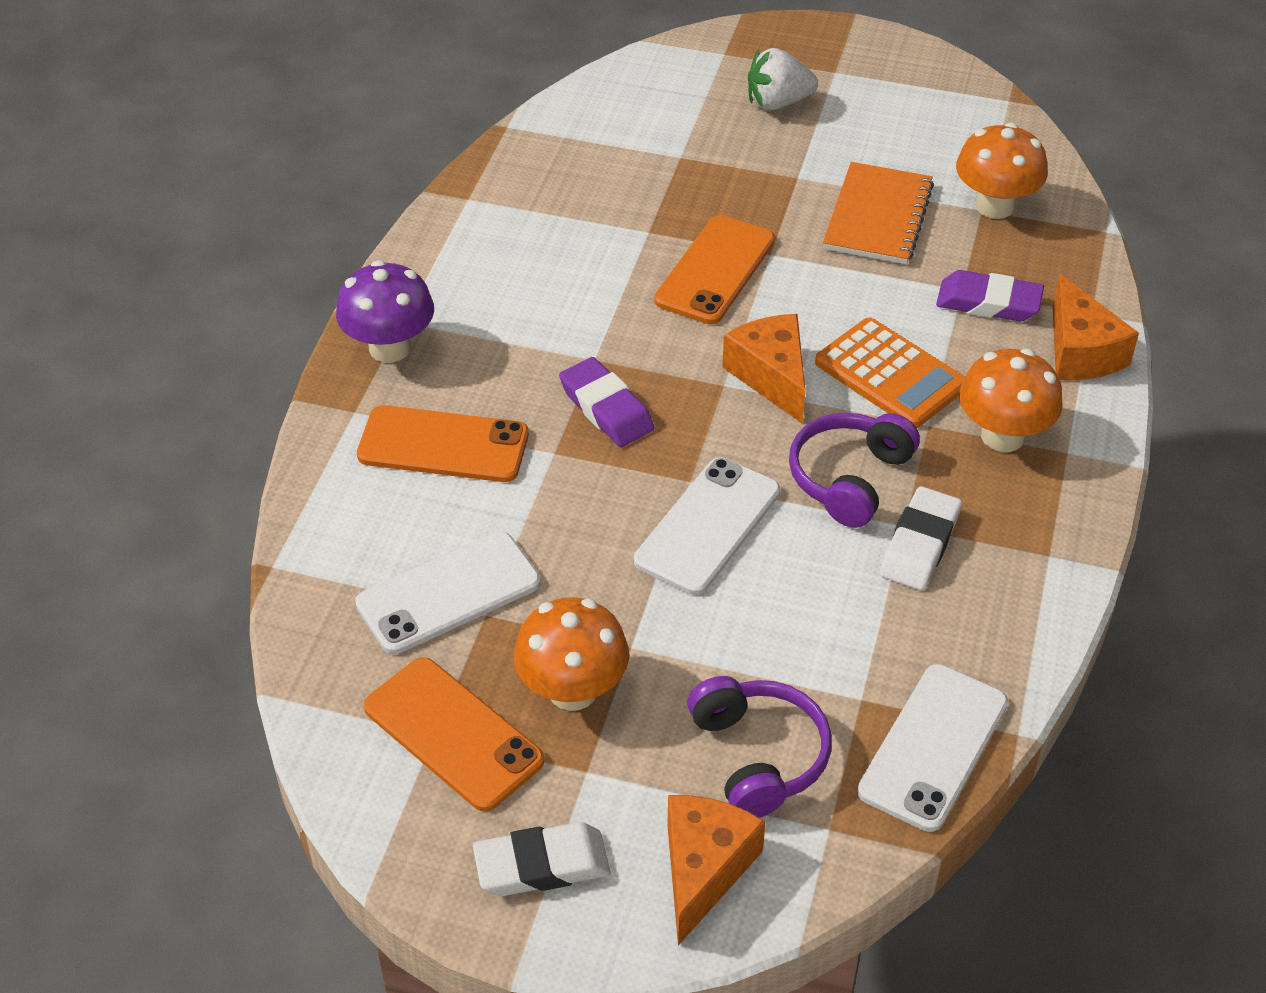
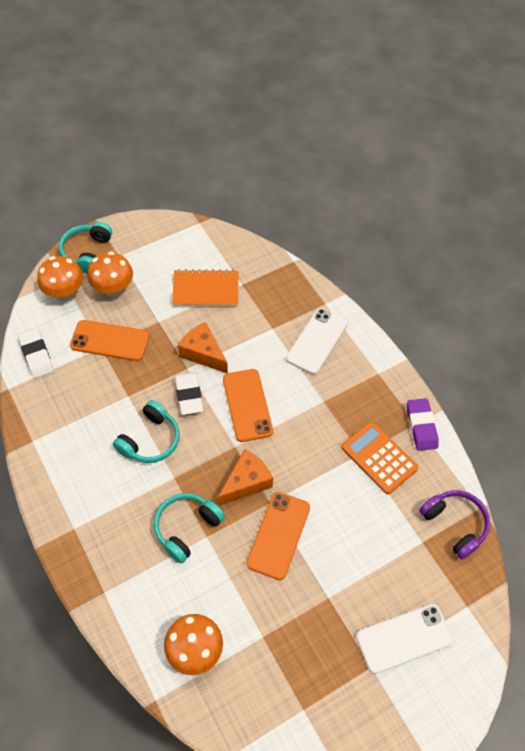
orange cheese: [667,795,766,946] [722,314,806,424] [1052,274,1139,381] = 3 -> [178,322,228,373] [218,449,273,506] = 2
purple eraser: [559,357,654,447] [936,270,1044,321] = 2 -> [407,398,439,451] = 1
purple headphones: [687,676,832,818] [789,413,920,528] = 2 -> [419,490,490,560] = 1
purple mushroom: [336,260,434,362] = 1 -> none = 0
turquoise headphones: none = 0 -> [59,222,112,273] [113,400,180,463] [154,493,225,563] = 3
white phone: [355,532,541,654] [634,457,780,595] [857,664,1008,832] = 3 -> [286,308,348,374] [356,604,453,674] = 2
white strawberry: [748,48,818,110] = 1 -> none = 0

